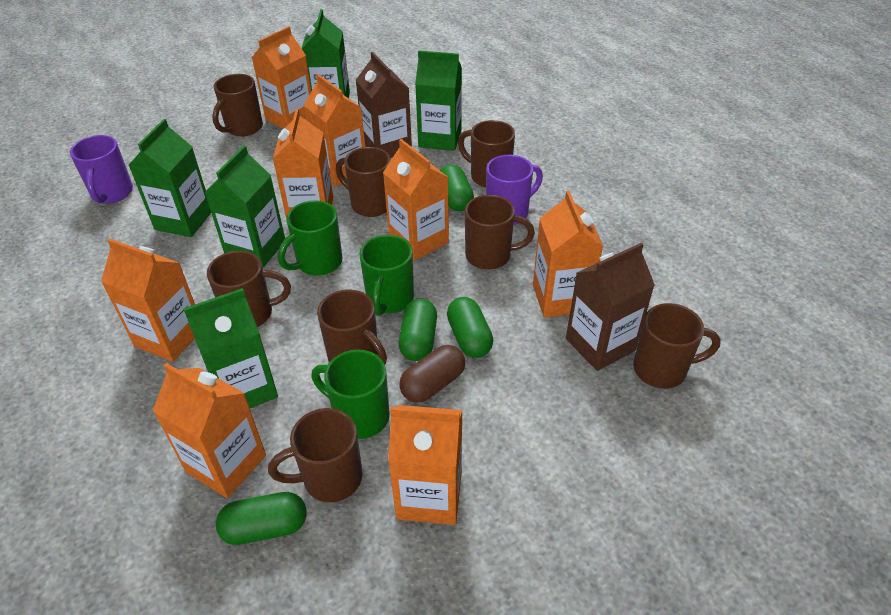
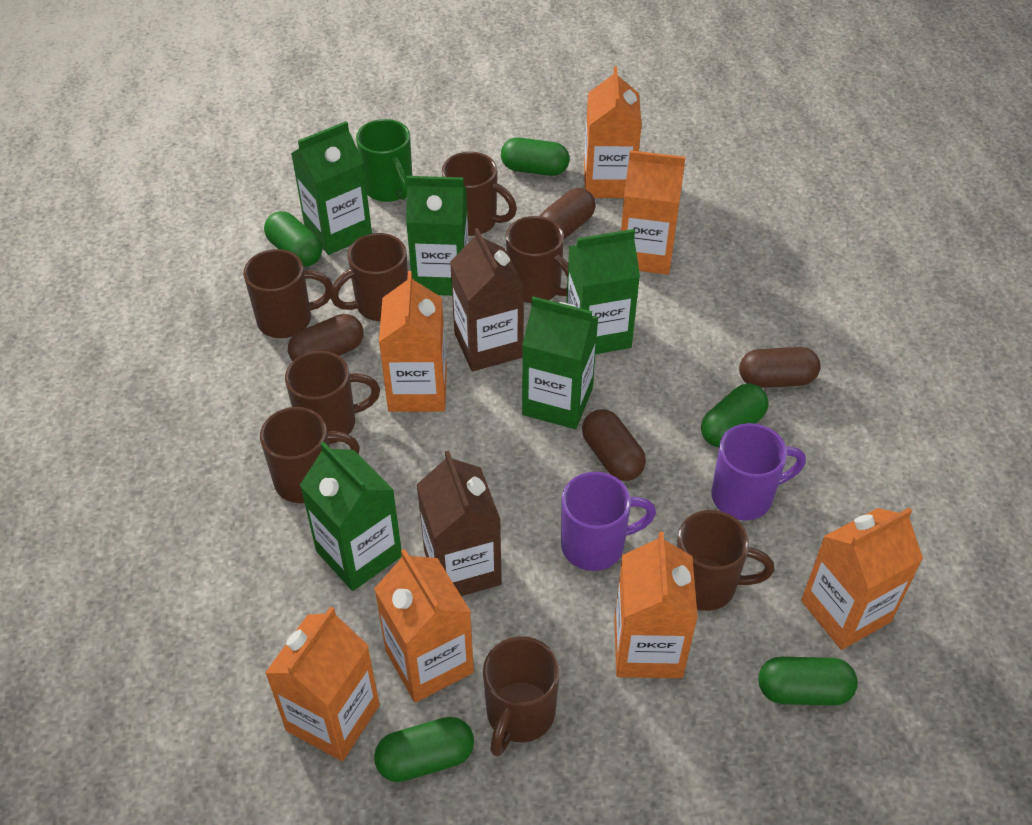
brown capsule: [399,345,465,403] = 1 -> [288,314,363,361] [540,188,596,239] [582,409,646,481] [739,347,821,388] = 4
green capsule: [216,492,306,545] [399,298,437,361] [440,164,474,211] [447,297,493,358] = 4 -> [264,211,322,267] [374,717,474,782] [501,137,569,176] [701,383,769,447] [758,657,858,705] = 5
green mug: [278,200,343,275] [311,349,390,439] [359,235,414,316] = 3 -> [356,119,412,202] = 1
orange carton: [101,238,195,362] [153,363,266,498] [252,26,311,129] [273,109,333,218] [303,74,365,187] [383,139,449,261] [388,405,462,525] [533,191,603,318] = 8 -> [265,606,380,761] [374,549,474,703] [379,271,447,412] [584,66,642,198] [614,532,698,678] [621,150,685,275] [801,507,923,650] = 7

